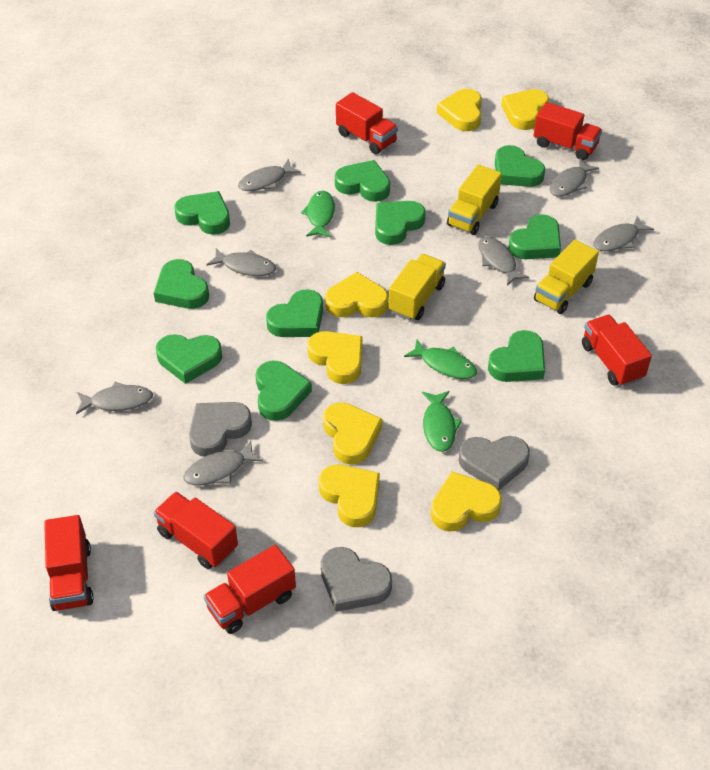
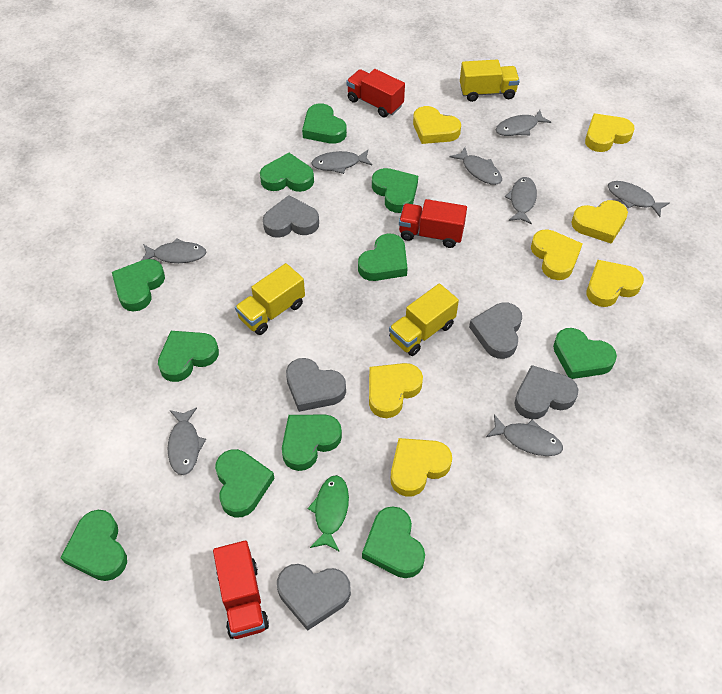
green fish: [301,191,335,238] [404,339,477,379] [422,391,462,452] = 3 -> [308,475,349,552] = 1
green heart: [154,259,209,309] [156,334,222,384] [175,191,230,235] [256,361,312,421] [266,289,323,337] [335,160,390,202] [375,201,426,245] [488,330,545,382] [495,145,545,187] [508,214,561,259] = 10 -> [61,510,127,581] [112,259,165,311] [158,331,219,382] [215,449,275,517] [260,153,314,192] [282,415,342,471] [302,103,347,144] [358,234,408,281] [362,506,425,578] [372,168,418,213] [553,328,617,379] = 11
grey fish: [76,382,153,414] [183,441,263,485] [206,248,276,276] [238,159,301,191] [478,237,529,286] [550,158,599,197] [594,216,654,251] = 7 -> [142,238,206,263] [168,407,206,475] [311,150,372,174] [450,147,502,185] [486,414,563,456] [496,110,551,136] [505,177,537,224] [608,181,669,217] = 8
grey heart: [189,402,252,457] [321,547,392,612] [458,436,530,490] = 3 -> [263,195,319,238] [277,564,351,631] [286,358,346,412] [469,302,522,359] [514,365,578,419] = 5
red truck: [44,515,94,611] [154,492,238,569] [204,545,296,634] [336,92,398,155] [534,102,602,160] [582,315,652,387] = 6 -> [213,540,269,639] [346,69,405,117] [399,199,467,248] = 3

